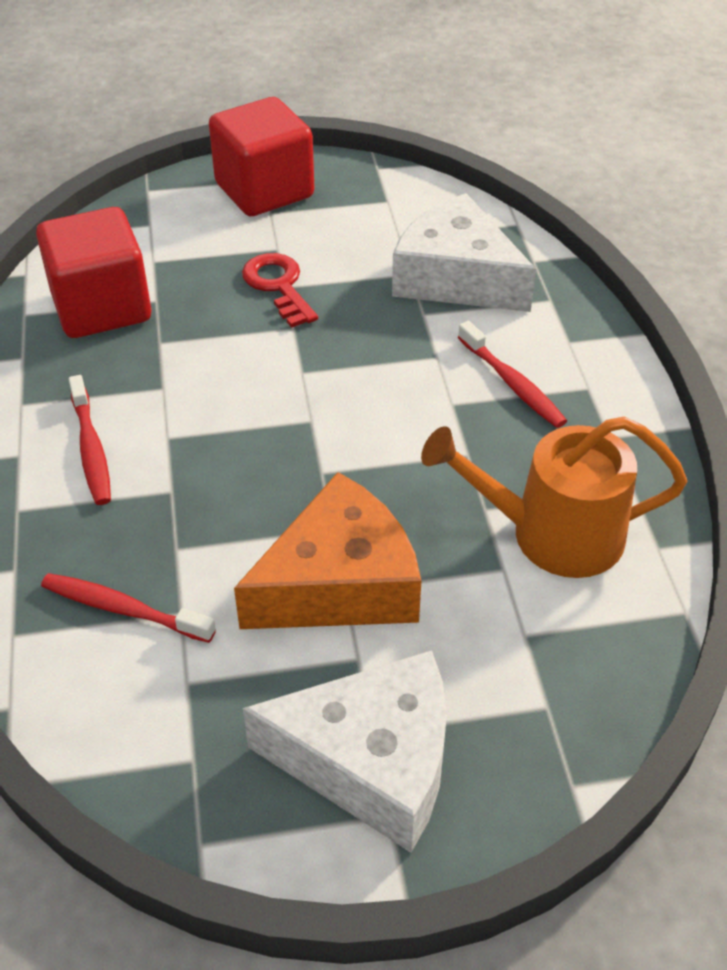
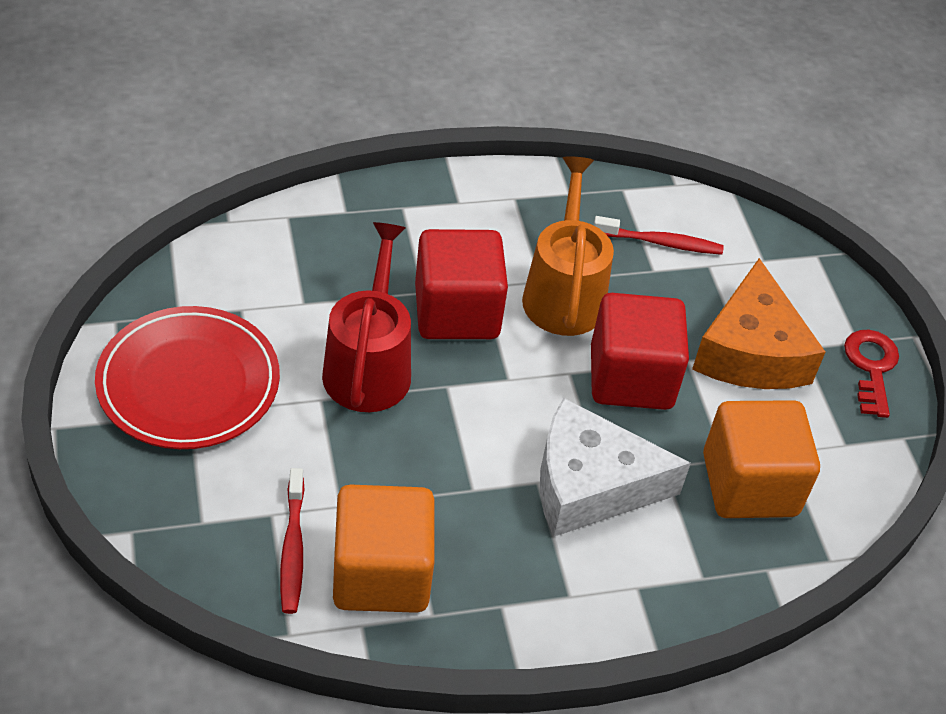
orange cube: none = 0 -> [333,484,435,613] [703,400,820,518] = 2
red plate: none = 0 -> [95,306,280,449] = 1
red toothbrush: [41,573,216,643] [69,375,111,505] [458,321,567,428] = 3 -> [280,468,305,614] [594,216,724,255] = 2
red watering can: none = 0 -> [322,222,411,412] = 1
white cheese: [243,650,447,853] [392,193,536,312] = 2 -> [540,398,691,537] = 1

